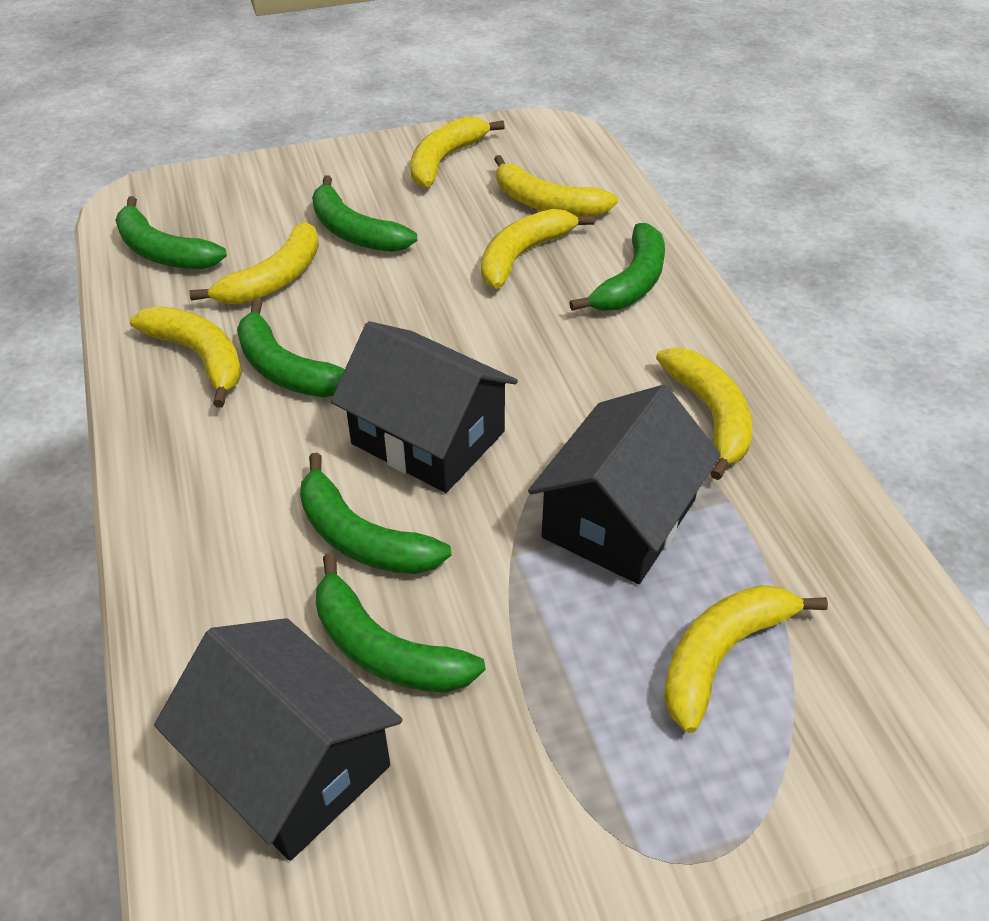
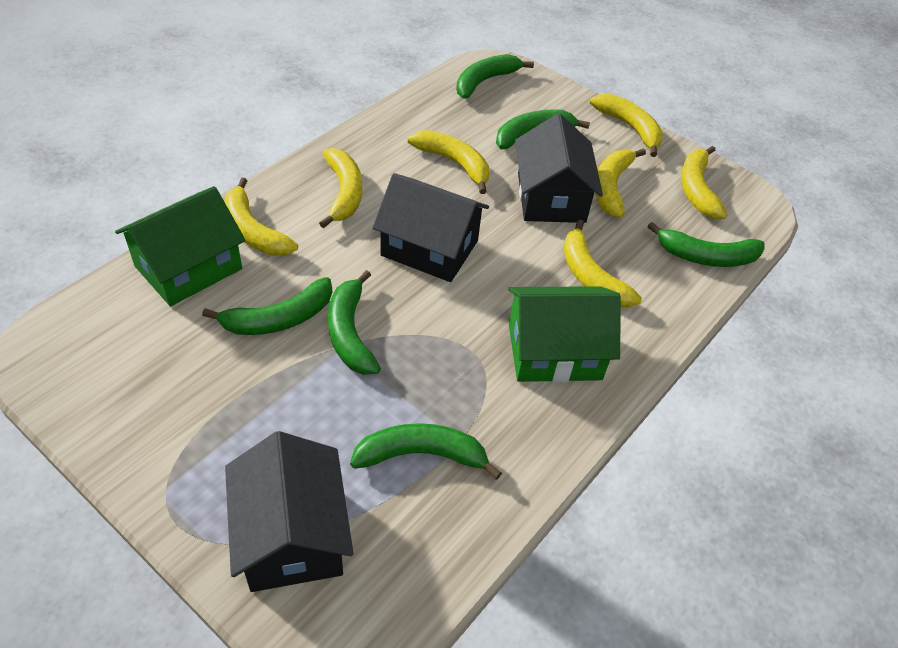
green house: none = 0 -> [115,186,246,306] [508,286,620,383] = 2

